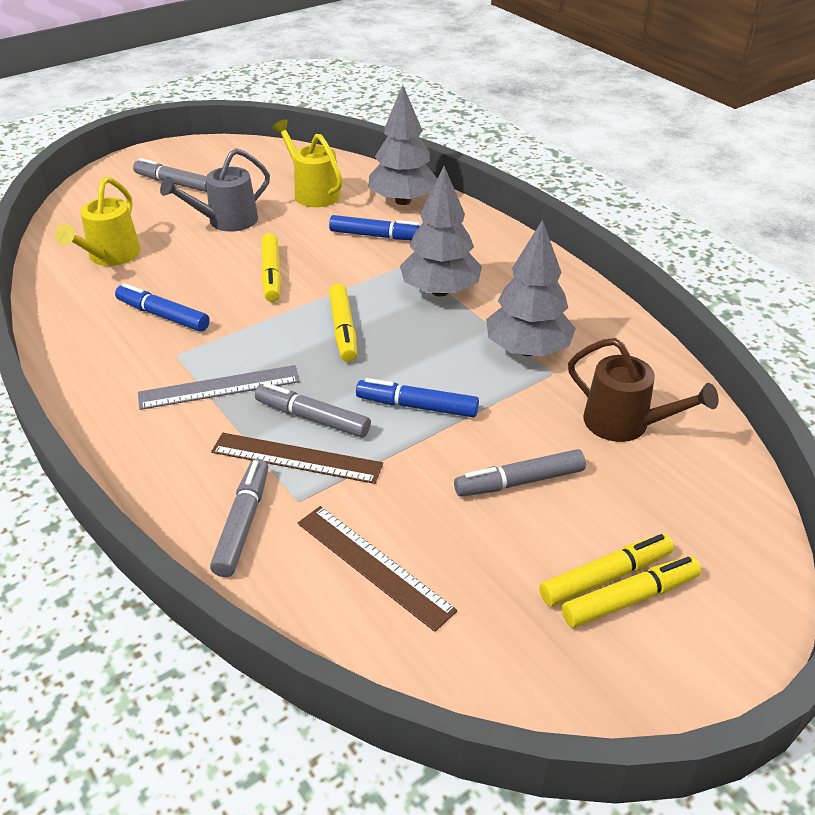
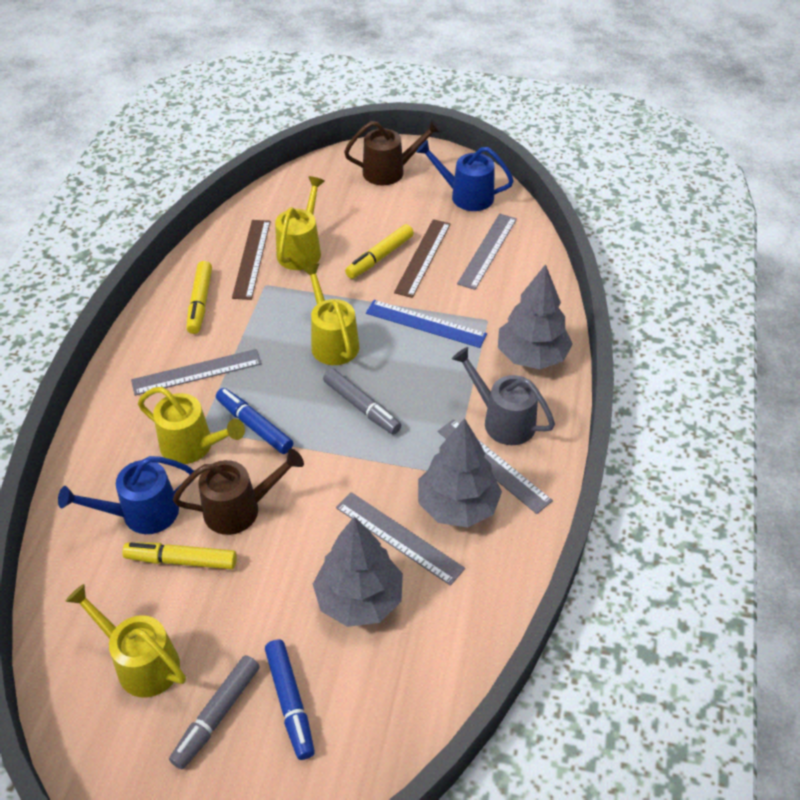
blue marker: [115,283,210,331] [329,215,420,240] [356,378,479,417] = 3 -> [216,388,293,454] [265,640,315,760] = 2
blue ruler: none = 0 -> [366,300,487,348] = 1
blue watering can: none = 0 -> [58,456,194,534] [416,140,514,211] = 2
brown watering can: [568,338,719,442] = 1 -> [173,449,304,535] [344,119,442,186] = 2
grey marker: [133,158,207,192] [210,459,269,577] [255,383,371,438] [454,449,586,497] = 4 -> [169,655,260,769] [323,368,401,435] = 2
grey ruler: [138,365,300,410] = 1 -> [131,349,262,396] [336,492,465,586] [438,419,553,514] [457,214,517,290] = 4
yellow marker: [261,233,281,302] [329,284,357,362] [539,534,674,607] [562,556,701,628] = 4 -> [122,542,237,569] [187,261,212,334] [345,224,414,279] = 3
yellow watering can: [55,177,141,266] [272,119,343,207] = 2 -> [65,584,186,698] [138,387,245,464] [275,176,325,270] [302,263,359,365] = 4

